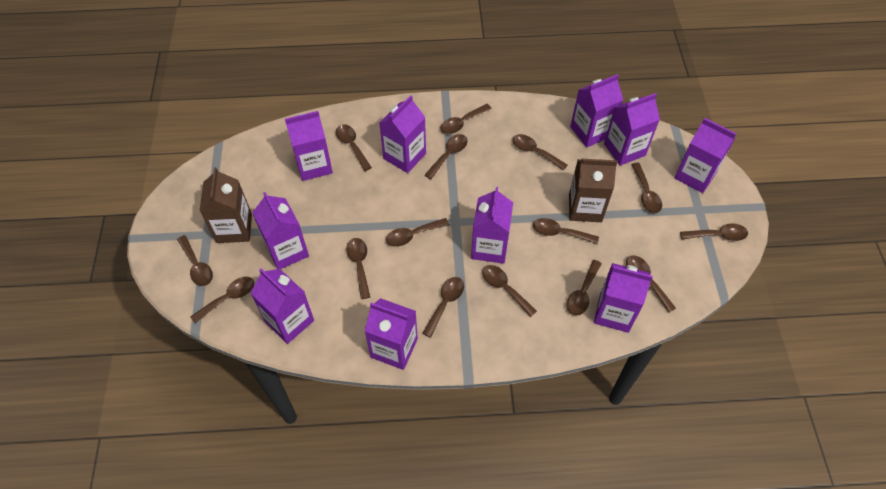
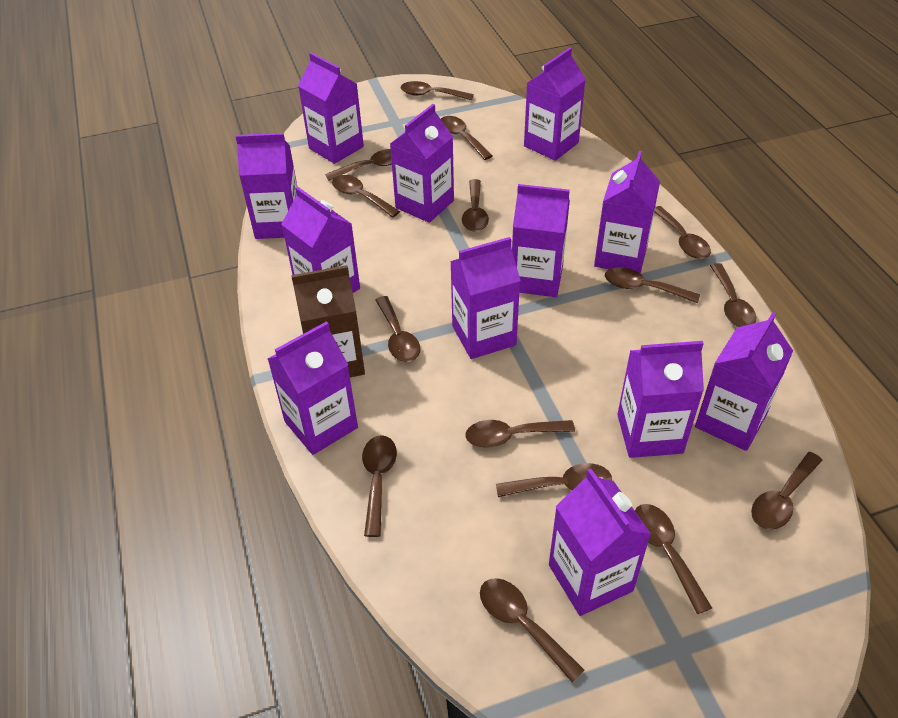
brown carton: [199,167,252,243] [569,159,618,222] = 2 -> [291,265,365,377] = 1
purple carton: [251,269,314,344] [252,192,309,269] [285,111,333,181] [364,298,418,370] [379,95,426,173] [471,187,513,264] [570,74,623,147] [594,263,653,333] [604,93,660,166] [675,118,736,193] = 10 -> [235,133,297,239] [268,321,358,455] [281,187,360,293] [298,53,364,164] [390,104,454,223] [450,237,521,359] [512,184,570,297] [524,48,586,161] [549,469,651,616] [594,151,660,273] [617,341,704,458] [695,312,793,451] = 12

